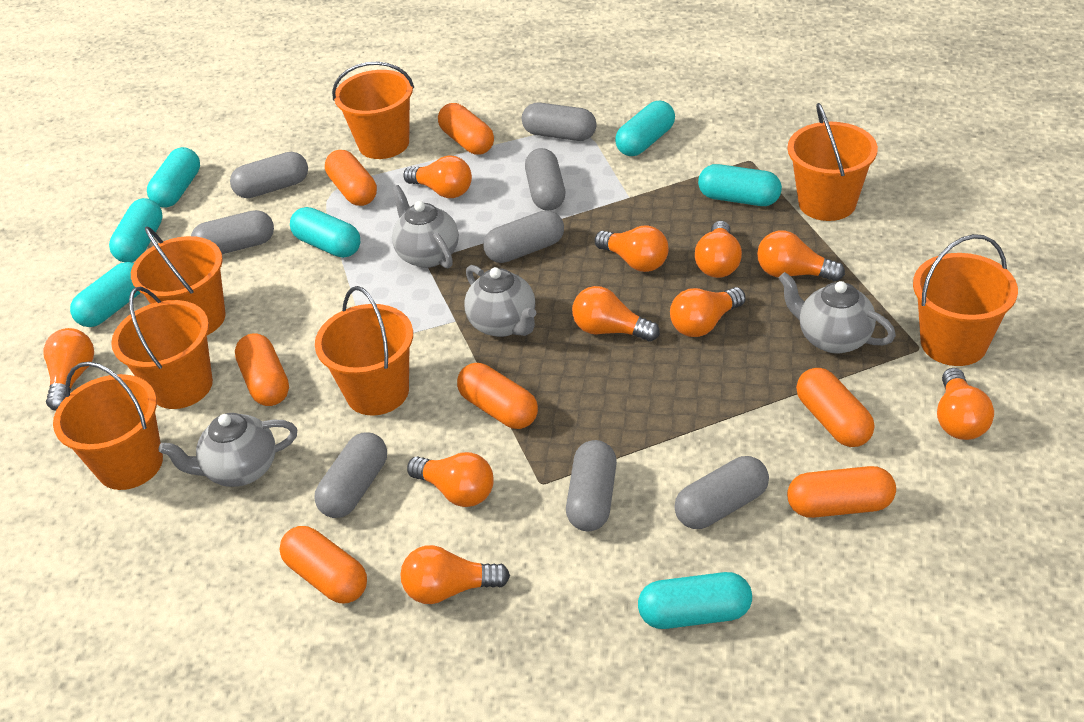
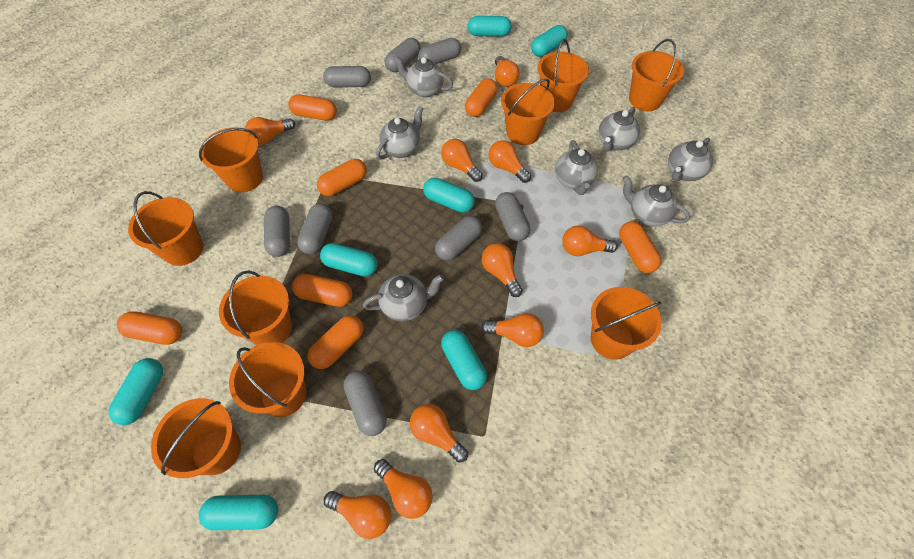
grey teapot: [158,413,297,487] [392,185,459,268] [464,265,536,337] [779,272,896,354] = 4 -> [363,274,444,321] [376,106,424,160] [394,56,453,97] [555,140,598,195] [598,107,640,151] [622,175,690,226] [668,137,713,181] = 7
orange bucket: [53,361,163,490] [111,287,213,409] [131,226,226,335] [315,286,413,416] [332,62,414,159] [787,103,878,221] [913,234,1018,366] = 7 -> [128,191,203,266] [151,398,241,478] [199,127,263,192] [219,271,292,345] [229,342,306,417] [501,79,555,145] [538,39,589,112] [591,287,662,360] [629,39,684,111] = 9

